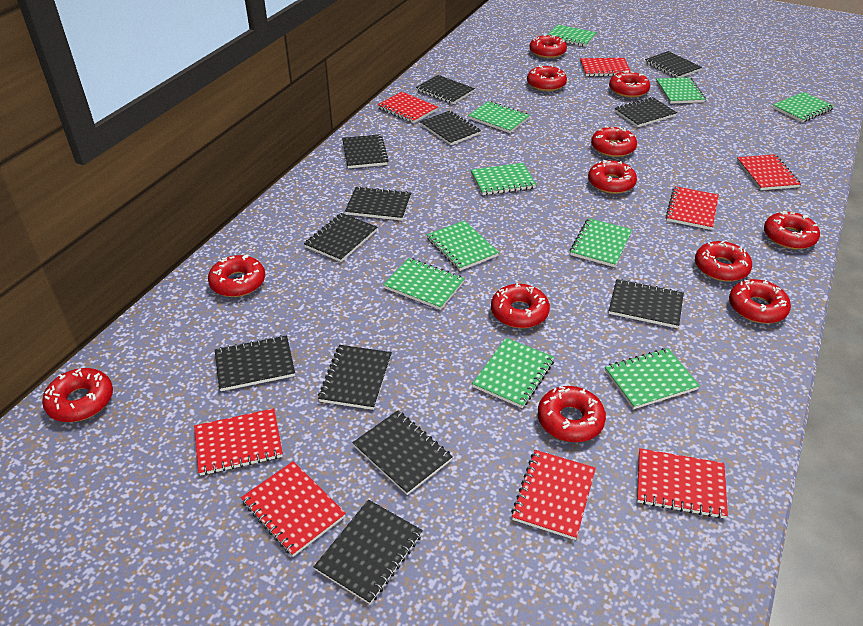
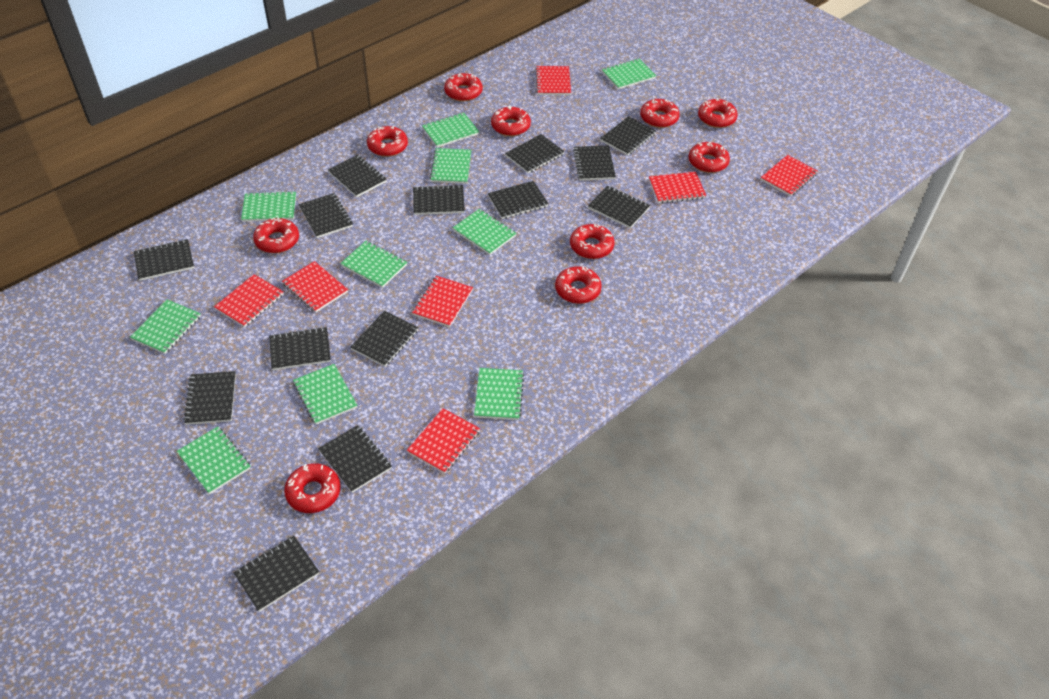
black notebook: [215,335,295,391] [304,213,377,262] [314,500,423,604] [318,345,392,410] [342,134,389,168] [345,186,411,220] [352,410,453,495] [416,75,475,104] [420,111,481,145] [609,279,684,328] [614,97,677,127] [645,51,702,78] = 12 -> [133,239,194,281] [183,371,236,425] [233,536,319,612] [269,327,331,370] [298,193,353,238] [318,425,392,493] [328,155,387,197] [350,311,419,367] [413,185,465,215] [488,181,548,219] [505,134,565,173] [573,145,616,181] [588,186,650,228] [600,117,656,155] = 14
red donut: [42,368,113,422] [208,255,265,297] [491,283,550,328] [527,65,567,91] [529,34,567,58] [538,386,606,442] [588,160,637,194] [591,126,637,157] [609,71,650,98] [695,241,752,282] [729,279,791,324] [764,211,820,250] = 12 -> [253,217,299,253] [284,463,341,513] [367,126,408,157] [444,73,483,101] [491,106,531,136] [555,267,602,304] [570,224,614,259] [640,99,680,128] [688,142,730,173] [698,98,738,128] = 10
red notebook: [194,408,283,476] [241,461,346,557] [377,92,438,123] [511,450,596,540] [580,58,631,76] [637,448,728,519] [666,186,719,230] [737,154,801,190] = 8 -> [214,274,284,327] [282,261,348,312] [407,408,480,474] [412,276,473,327] [535,66,571,95] [649,172,706,203] [761,155,818,196] = 7

